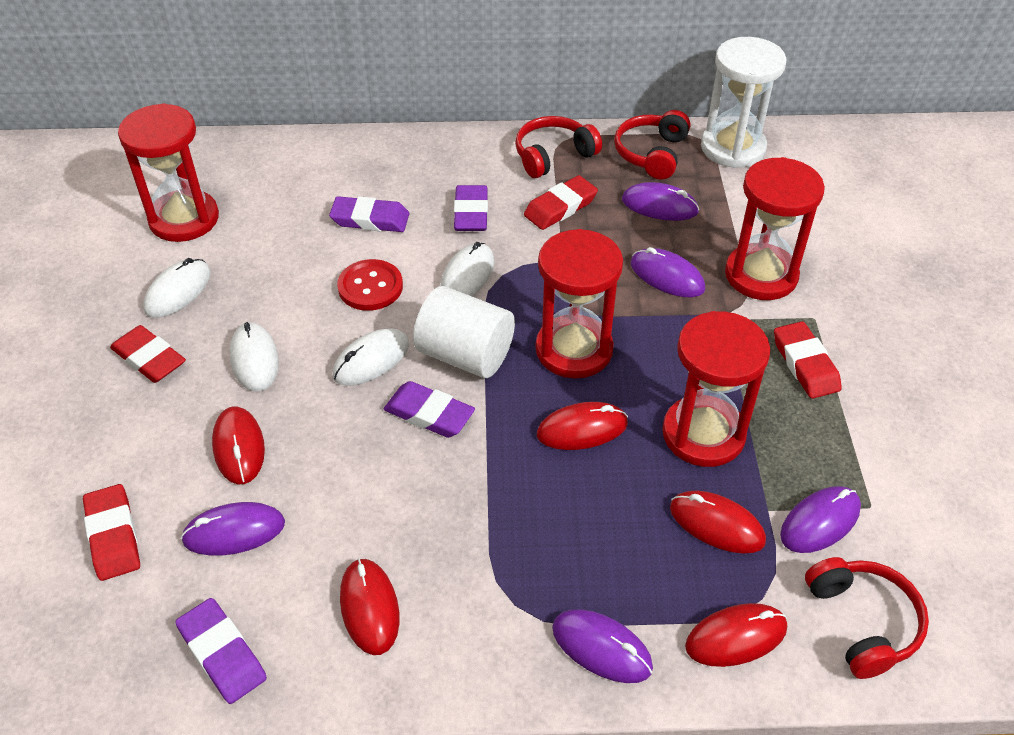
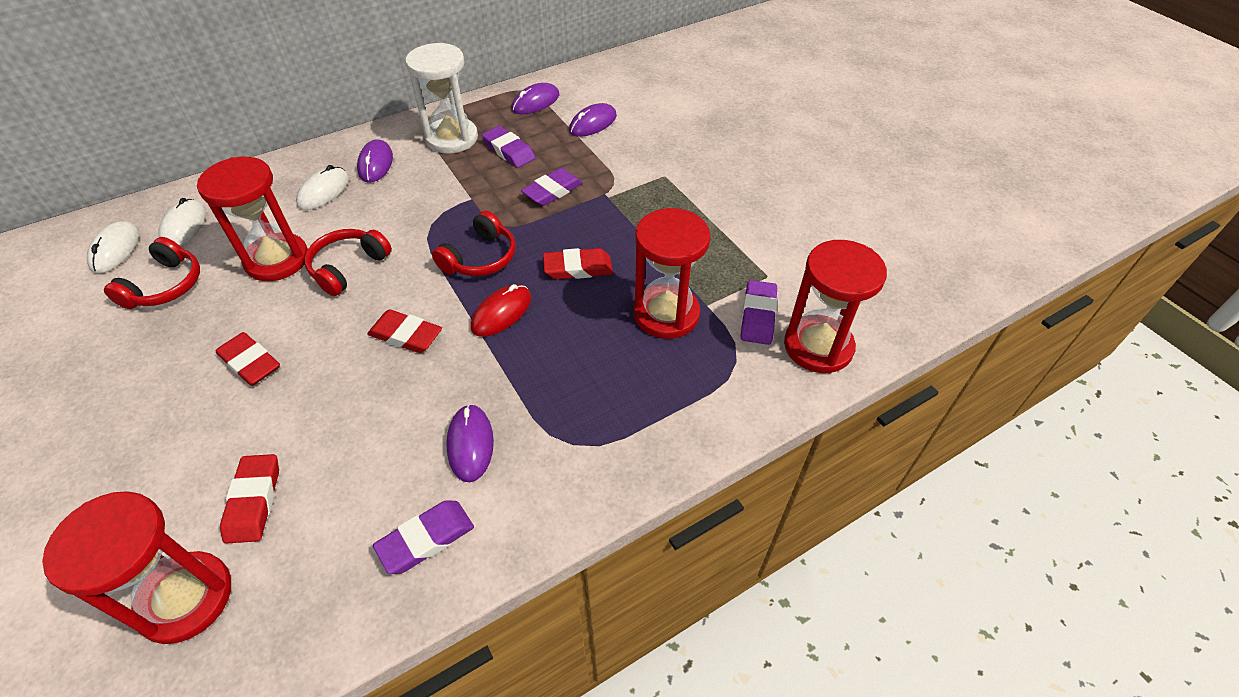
purple mouse: [181,502,285,556] [552,609,653,683] [622,182,699,221] [630,247,705,297] [780,486,861,553] = 5 -> [357,139,393,183] [446,404,494,482] [512,83,559,114] [569,103,617,137] = 4
red button: [337,259,403,311] = 1 -> none = 0
red mouse: [212,406,265,484] [340,558,399,655] [537,402,628,450] [670,491,766,553] [685,603,787,667] = 5 -> [471,284,531,336] = 1
white cylinder: [413,286,515,378] = 1 -> none = 0
white mouse: [143,258,211,318] [230,322,279,391] [332,328,409,386] [440,242,494,296] = 4 -> [87,221,139,273] [158,198,206,247] [296,165,349,210] = 3

